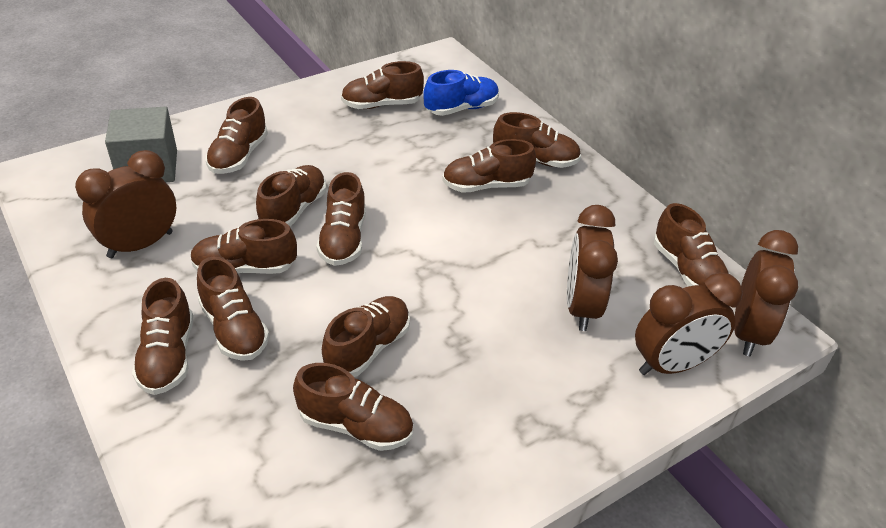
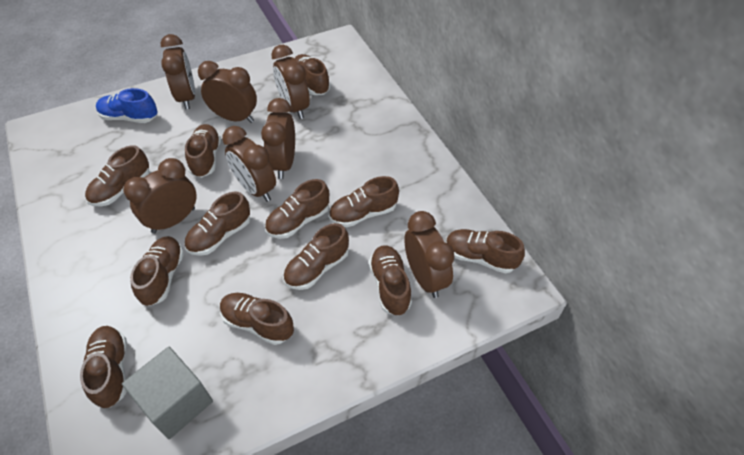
brown clock: [75,150,176,258] [567,205,618,331] [635,273,743,375] [734,230,798,356] = 4 -> [123,158,197,234] [161,34,195,109] [198,61,257,123] [222,126,276,202] [261,98,295,179] [271,45,310,119] [405,211,455,298] = 7

